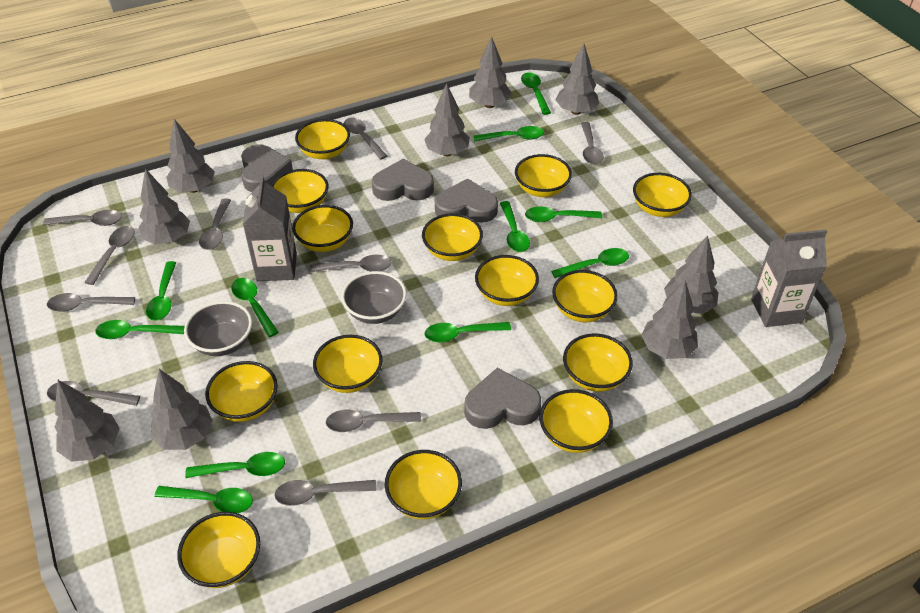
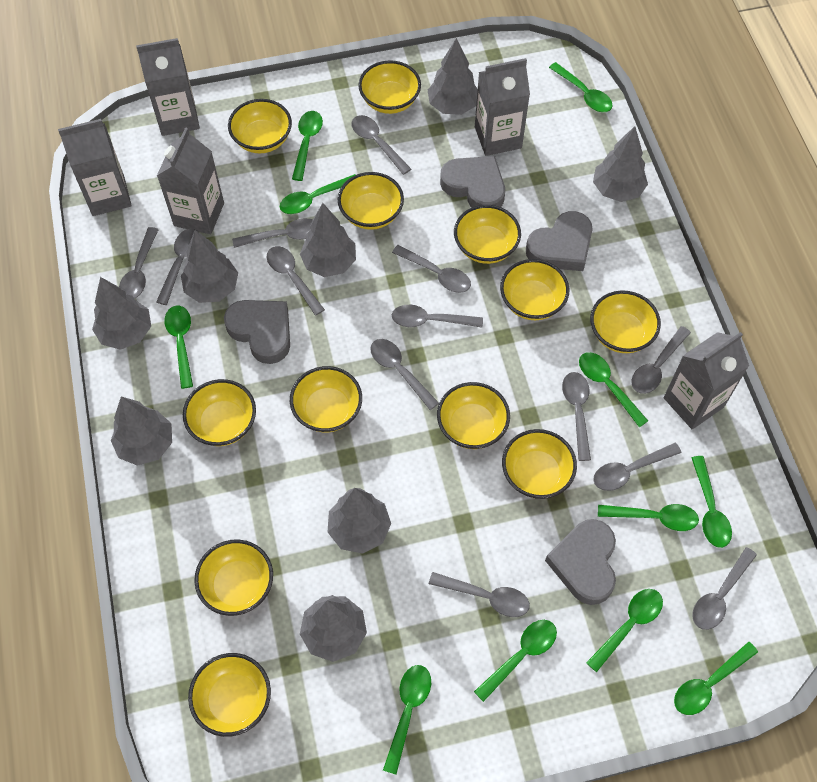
grey bowl: [184,301,252,356] [341,271,407,324] = 2 -> none = 0
grey carton: [243,176,297,281] [751,229,827,327] = 2 -> [58,119,132,216] [136,38,200,136] [157,127,224,234] [475,58,530,156] [664,332,749,429] = 5
grey spoon: [43,210,122,226] [47,293,135,312] [47,381,140,406] [84,226,135,285] [199,198,231,250] [274,480,376,506] [310,255,392,272] [326,410,421,432] [344,118,387,160] [581,122,604,165] = 10 -> [119,227,159,299] [156,229,198,305] [232,218,313,248] [266,246,325,316] [351,115,411,175] [370,339,439,410] [392,245,471,293] [392,305,483,328] [429,572,530,617] [562,372,591,461] [593,443,681,491] [631,326,691,394] [692,547,757,630] = 13
grey tree: [55,380,120,462] [139,168,190,244] [151,369,213,450] [166,119,215,193] [424,83,470,156] [469,36,512,108] [556,43,599,115] [641,280,698,359] [664,235,719,314] = 9 -> [92,277,151,350] [111,396,172,466] [181,230,238,303] [300,203,356,277] [300,595,367,662] [328,488,391,554] [428,38,478,115] [593,126,648,202] = 8
yellow bowl: [177,512,260,588] [205,361,278,422] [271,169,328,213] [292,205,353,252] [295,119,350,160] [313,335,383,393] [385,450,462,519] [422,213,483,261] [475,255,539,306] [515,154,572,197] [539,389,613,453] [552,270,618,322] [563,333,633,392] [633,173,692,217] = 14 -> [183,379,256,446] [188,653,271,737] [194,539,273,616] [228,99,292,153] [290,366,362,432] [338,172,404,230] [358,60,421,114] [437,382,510,449] [454,205,521,264] [500,259,570,320] [502,429,577,499] [590,290,661,353] = 12

